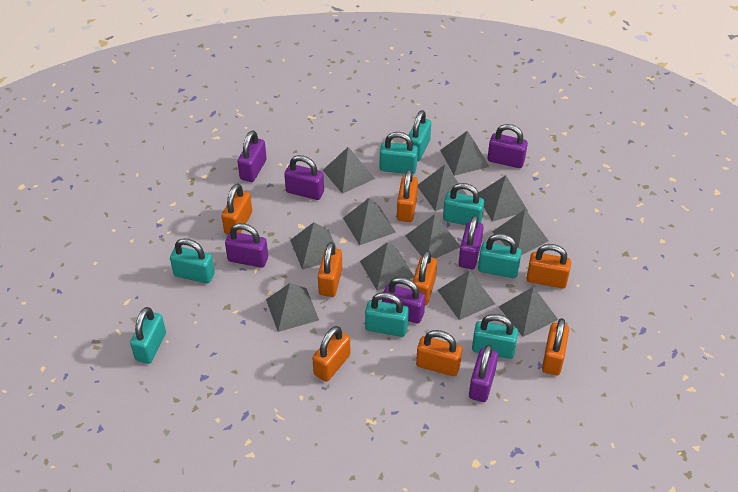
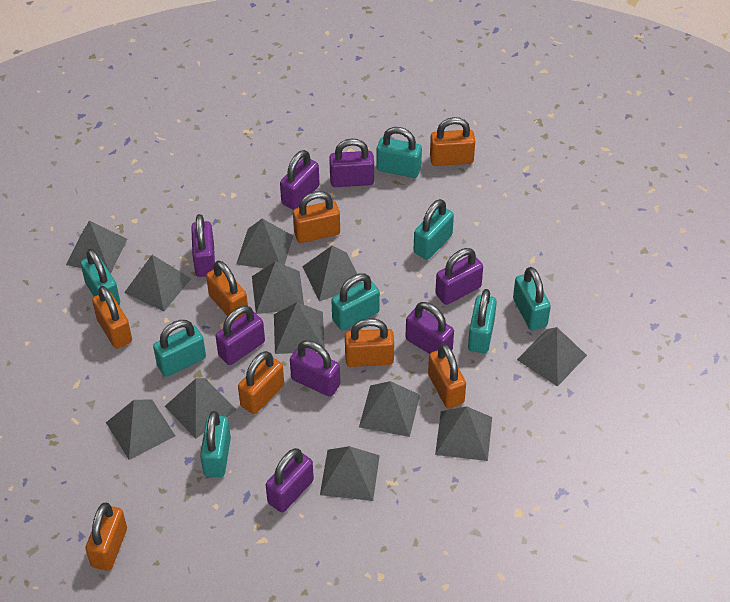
purple padlock: [225,223,268,268] [237,130,267,182] [284,155,324,200] [382,277,425,324] [459,215,484,269] [469,344,498,402] [488,124,528,168] = 7 -> [191,214,215,277] [216,306,265,365] [266,448,314,513] [280,150,320,210] [290,340,340,397] [329,138,374,187] [405,302,454,354] [435,248,483,305] = 8

